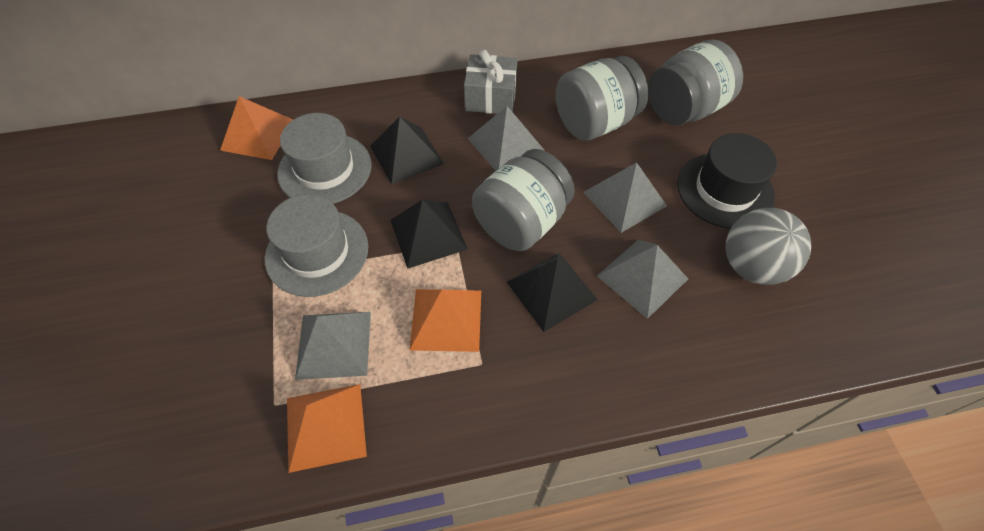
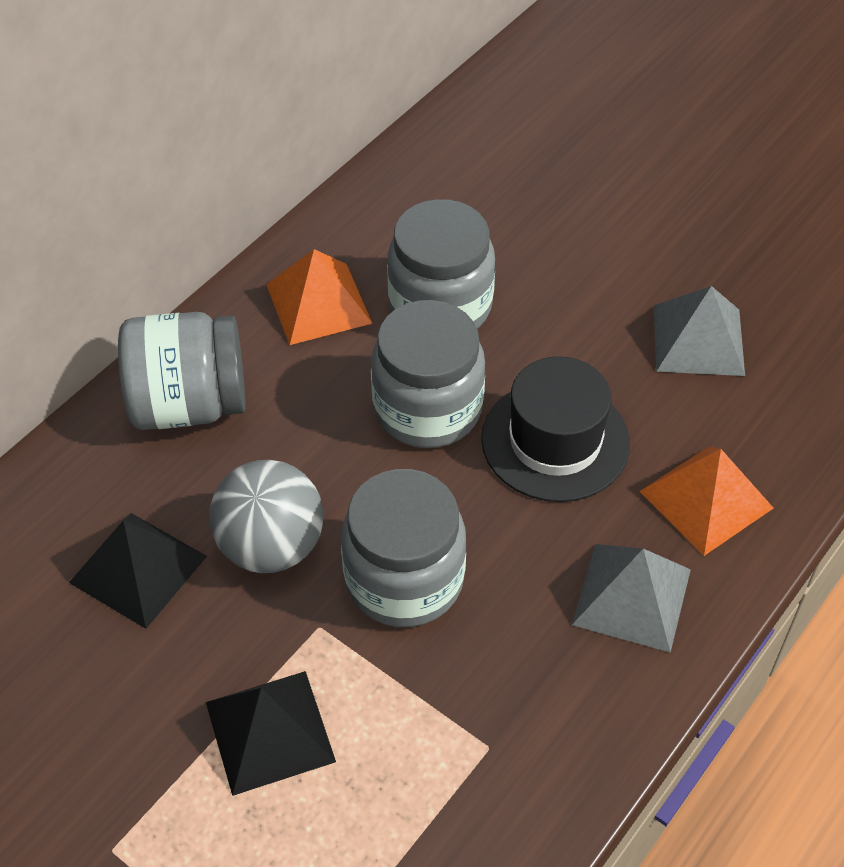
black pyramid: [370,117,444,185] [390,199,468,269] [507,253,598,332] = 3 -> [69,513,207,629] [206,671,336,796] = 2
grey gift: [464,50,517,114] = 1 -> none = 0
grey hat: [265,194,368,297] [278,113,372,204] = 2 -> none = 0
grey jar: [472,149,575,251] [556,56,648,141] [648,40,743,125] = 3 -> [118,312,245,430] [341,469,466,627] [371,300,485,448] [387,199,495,329] = 4
grey pyramid: [295,312,371,380] [468,106,545,171] [583,162,667,233] [597,240,688,319] = 4 -> [572,544,691,653] [654,286,745,376] = 2
orange pyramid: [220,96,293,160] [287,384,367,473] [410,289,481,352] = 3 -> [266,249,372,345] [640,446,773,556] = 2

